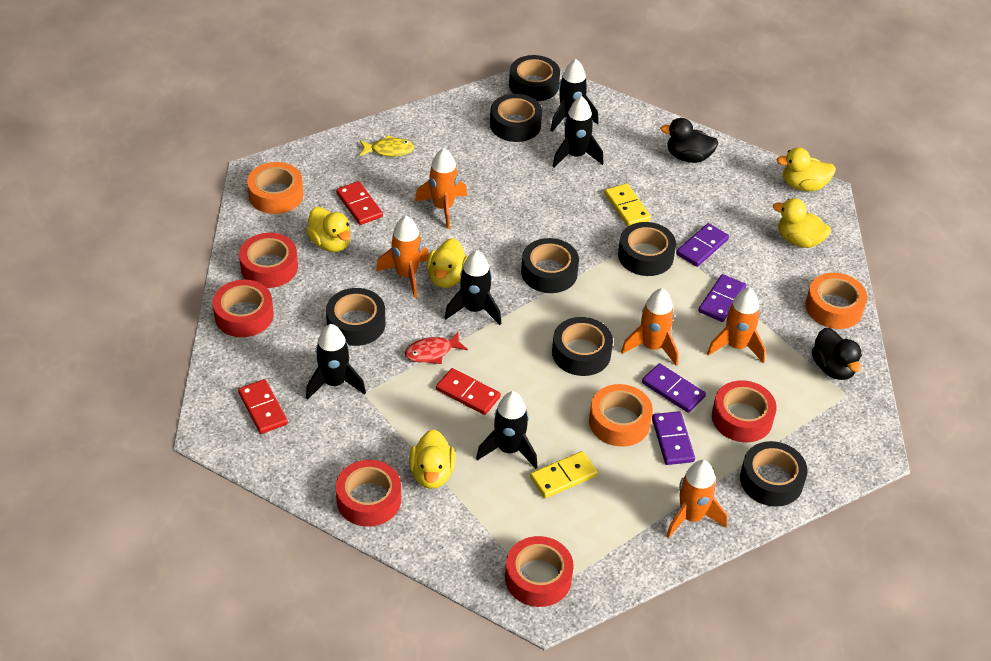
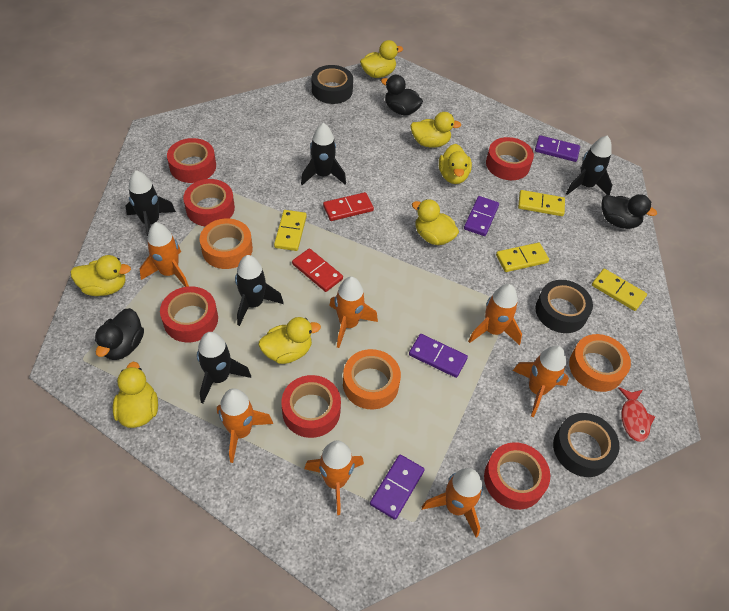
black duck: [660,118,719,163] [812,328,862,380] = 2 -> [95,308,144,360] [381,75,423,116] [601,194,657,229] = 3
black tape: [326,288,386,346] [490,94,542,142] [509,55,560,101] [521,238,579,293] [552,317,613,376] [618,222,676,276] [740,441,807,507] = 7 -> [312,65,353,104] [535,280,593,333] [553,413,620,477] = 3
orange rocket: [376,216,429,298] [415,148,467,229] [621,288,679,366] [666,460,727,538] [707,287,766,363] = 5 -> [140,222,189,287] [217,388,273,463] [304,441,364,515] [329,276,378,348] [422,468,483,537] [468,284,522,345] [513,346,569,417] = 7
red domino: [238,379,288,434] [336,181,383,225] [436,368,501,415] = 3 -> [292,248,343,292] [323,192,374,221] = 2
red tape: [212,280,274,337] [239,233,298,288] [336,460,401,527] [505,536,574,607] [712,380,777,442] = 5 -> [160,286,218,342] [167,138,216,183] [183,179,235,226] [281,375,341,438] [484,442,550,510] [486,137,534,180] = 6
yellow domino: [530,451,598,498] [604,183,651,227] = 2 -> [274,210,307,251] [496,243,549,272] [518,190,565,216] [592,269,647,311] = 4
yellow duck: [306,207,351,252] [409,429,456,489] [427,238,468,288] [773,198,831,248] [777,147,836,191] = 5 -> [71,255,131,296] [113,362,158,428] [258,317,321,364] [360,40,403,78] [410,112,461,148] [412,199,459,245] [439,144,472,184] = 7
yellow fish: [359,135,414,157] = 1 -> none = 0

